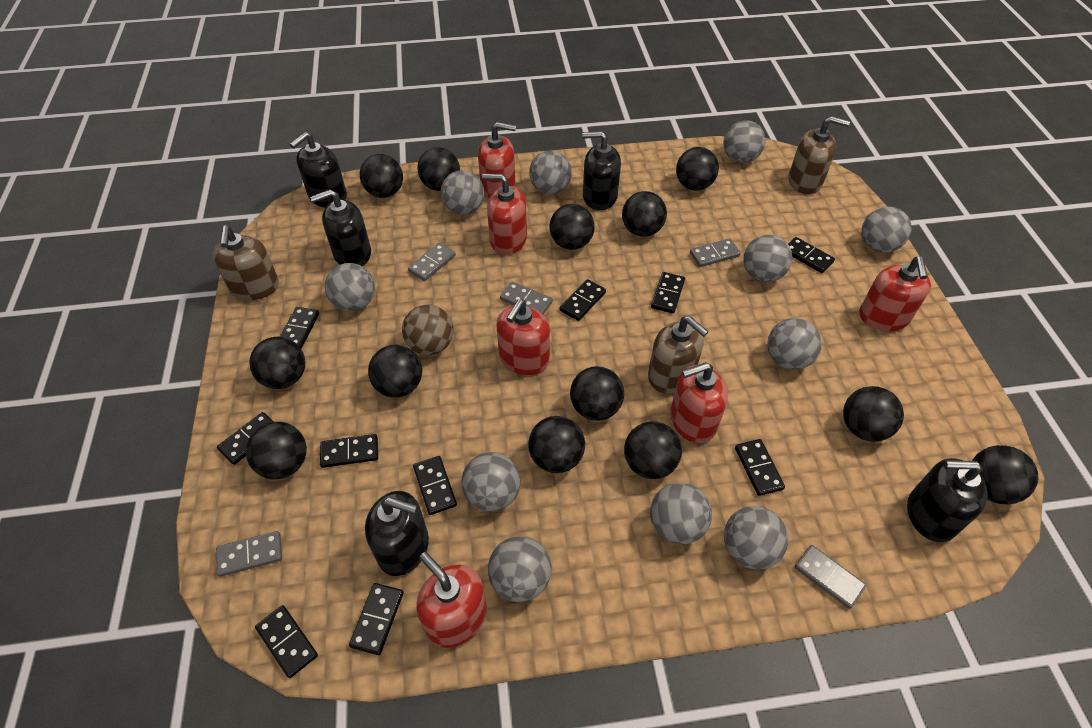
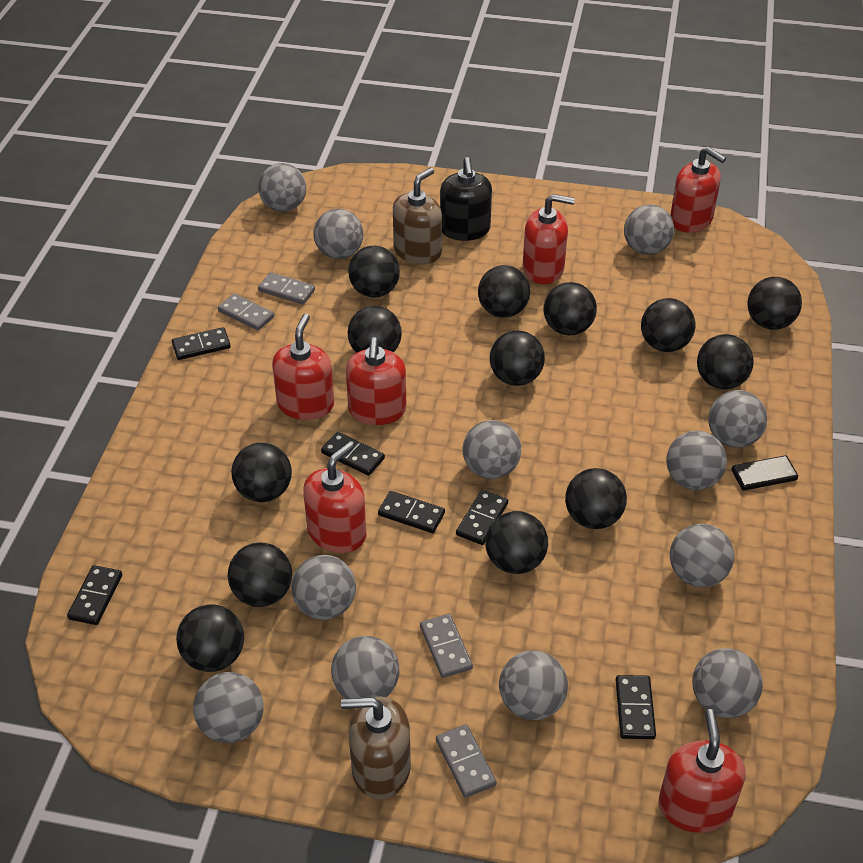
black domino: [217,412,274,465] [255,605,318,678] [280,307,319,349] [320,434,378,468] [349,583,404,655] [413,456,457,515] [560,279,606,321] [651,272,685,314] [735,439,785,496] [788,237,835,273] = 10 -> [67,565,122,625] [172,327,231,360] [321,432,385,476] [378,491,445,533] [456,490,508,545] [616,675,656,739] [732,455,798,491] = 7
black soap dispenser: [290,132,347,208] [310,189,371,266] [365,491,429,576] [583,131,621,210] [907,458,987,542] = 5 -> [440,157,492,241] = 1
brown ball: [402,304,453,355] = 1 -> none = 0
brown soap dispenser: [212,225,279,300] [648,316,709,394] [788,116,850,194] = 3 -> [341,696,411,800] [393,168,442,264] = 2
grey ball: [325,263,375,312] [441,170,484,215] [461,452,520,512] [488,536,552,602] [529,151,572,194] [650,483,712,544] [723,120,766,163] [724,506,788,570] [743,235,793,282] [767,318,822,370] [861,207,912,253] = 11 -> [193,672,264,743] [258,163,306,212] [291,555,356,620] [313,209,364,259] [331,636,399,699] [462,420,521,479] [499,650,568,720] [624,204,674,255] [666,431,727,490] [670,524,734,587] [692,648,763,718] [708,390,767,448] = 12
grey domino: [216,531,282,577] [408,243,456,281] [500,282,553,315] [690,238,741,267] [795,545,866,609] = 5 -> [218,293,274,331] [258,272,315,305] [420,614,473,678] [436,724,496,798] = 4

